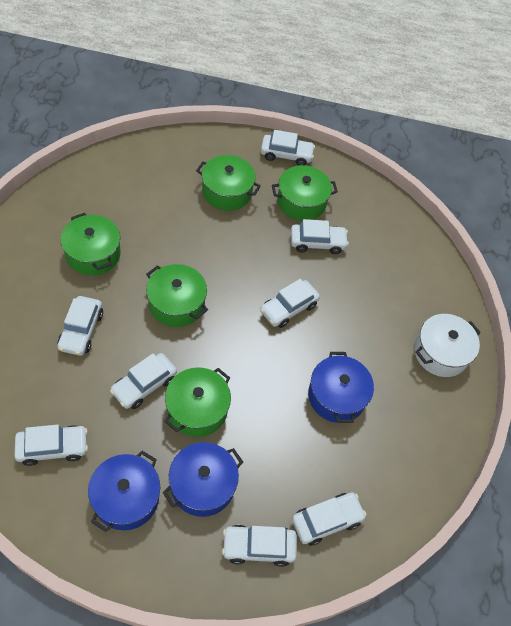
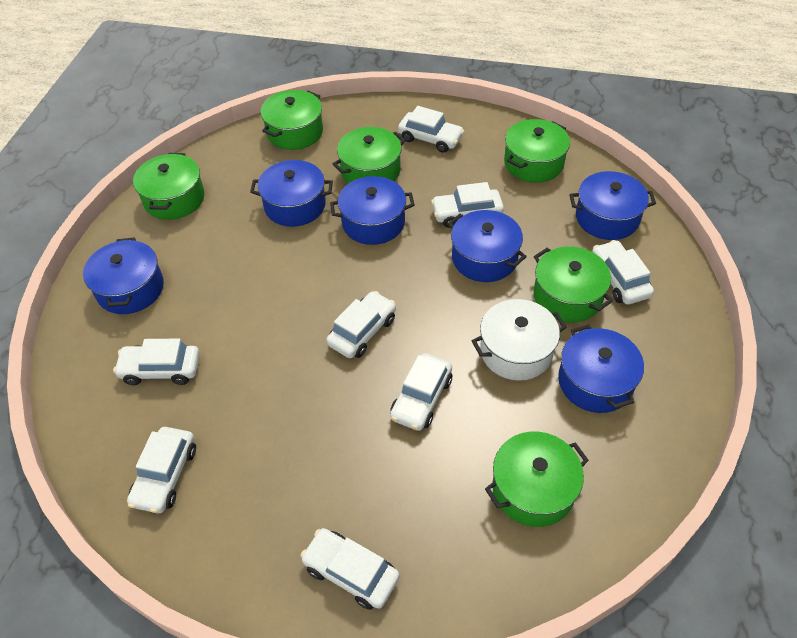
blue pot: [88,451,160,532] [163,442,243,517] [308,352,374,423] = 3 -> [83,237,164,314] [250,160,333,227] [330,176,415,245] [448,210,527,282] [558,324,644,413] [569,171,656,240] = 6
green pot: [60,213,121,275] [146,264,208,327] [164,367,231,437] [196,155,261,211] [272,165,338,221] = 5 -> [133,153,205,220] [261,90,323,150] [333,127,406,184] [485,432,589,527] [504,119,570,183] [533,247,613,323] = 6

